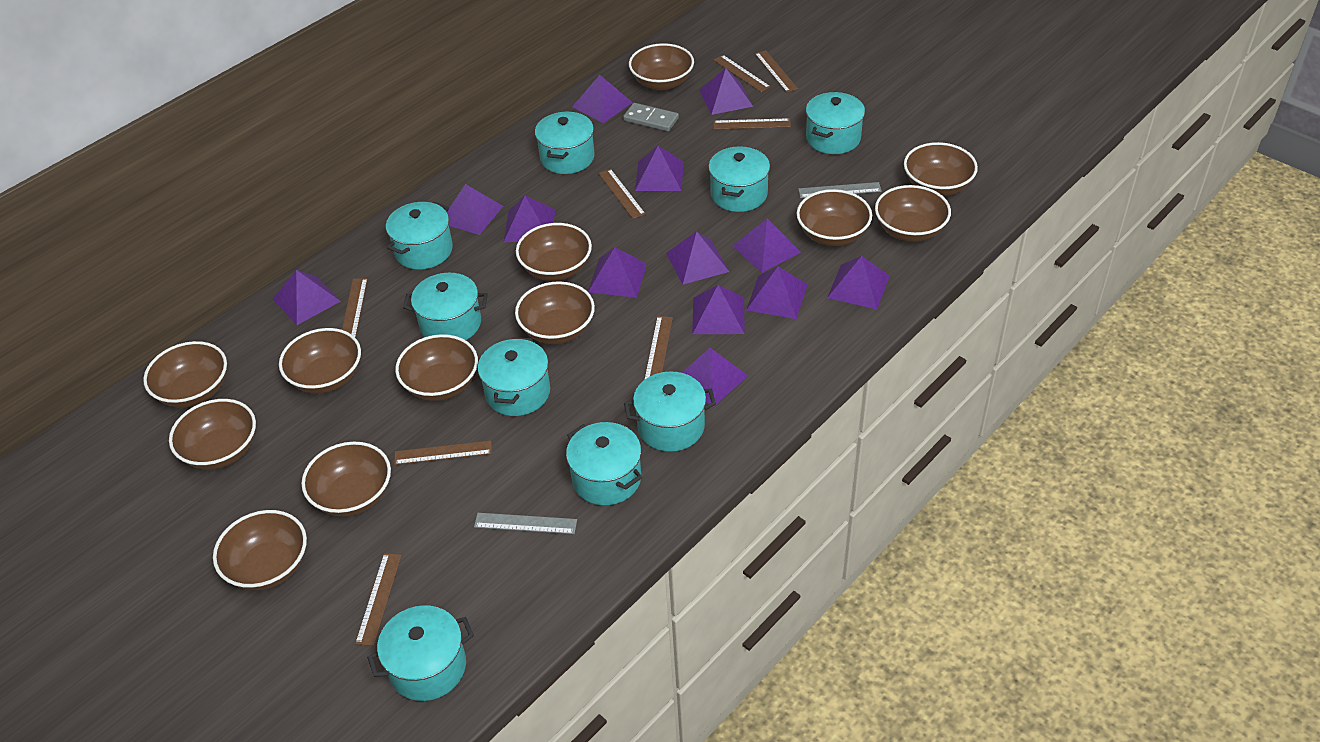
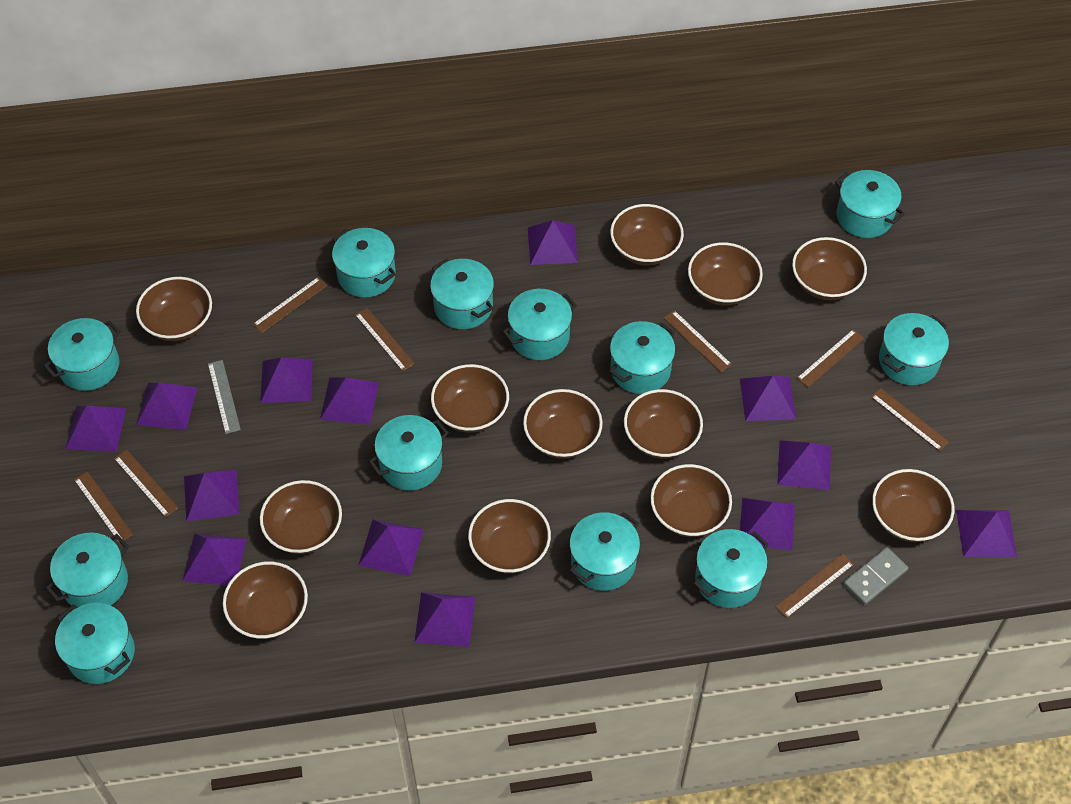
grey ruler: [474,513,577,534] [798,182,882,198] = 2 -> [208,360,241,434] = 1
turquoise pot: [367,605,474,701] [386,202,453,269] [403,273,488,340] [478,337,550,416] [535,112,595,174] [566,422,642,505] [624,371,716,452] [708,146,770,212] [806,92,865,154] = 9 -> [43,318,121,391] [45,532,129,607] [55,603,135,684] [332,228,396,298] [369,415,449,490] [430,259,494,329] [502,289,577,360] [570,512,640,591] [609,321,675,394] [694,529,768,608] [835,170,905,238] [879,313,949,385] = 12

